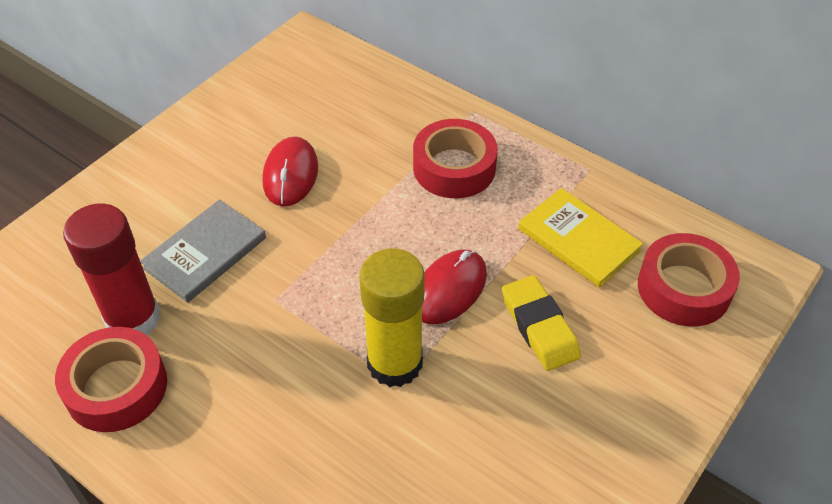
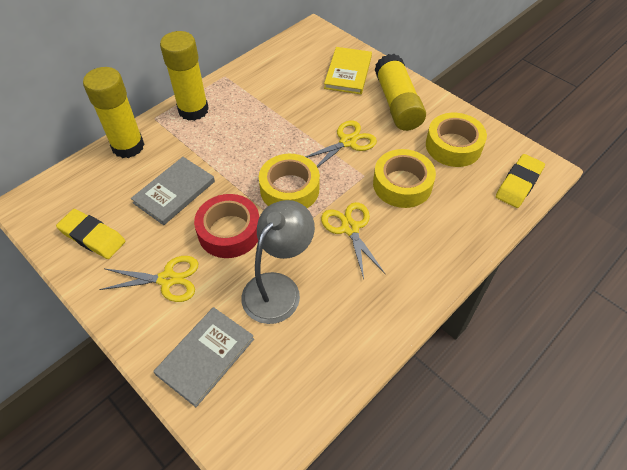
grey book: [140,199,266,303] = 1 -> [131,157,215,225] [153,307,254,407] = 2
grey lamp: none = 0 -> [241,200,315,324] = 1
red glue stick: [63,203,160,335] = 1 -> none = 0
red mouse: [262,136,318,206] [422,250,487,324] = 2 -> none = 0
red tape: [55,327,167,432] [413,119,498,198] [638,233,740,327] = 3 -> [194,194,259,258] = 1
yellow eraser: [502,275,581,371] = 1 -> [56,209,125,259] [496,154,545,208] = 2
yellow glue stick: [359,248,425,387] = 1 -> [83,67,145,158] [160,31,209,121] [375,54,426,131] = 3
yellow scissors: none = 0 -> [99,256,198,302] [305,121,377,168] [321,202,385,279] = 3
yellow tape: none = 0 -> [259,154,320,208] [373,149,436,208] [426,113,487,167] = 3

